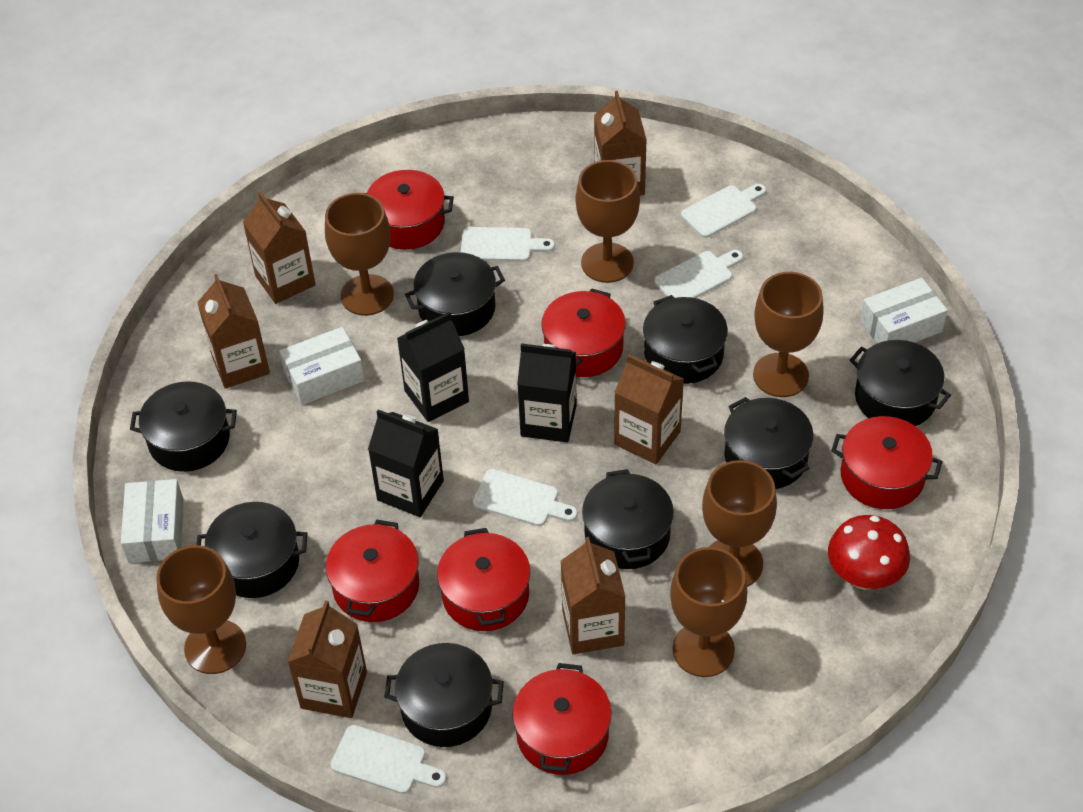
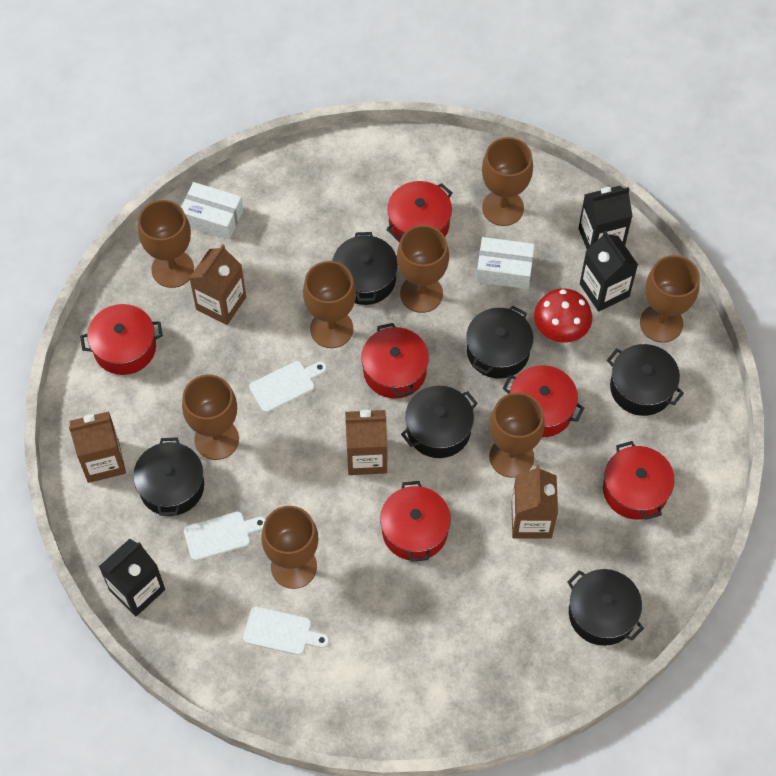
black pot: [130,381,237,472] [196,502,308,598] [384,643,504,747] [405,252,505,336] [582,469,674,569] [643,295,728,384] [724,397,814,489] [850,340,951,426] = 8 -> [133,437,204,516] [332,232,398,305] [401,386,478,458] [466,306,534,379] [567,569,644,646] [607,344,684,416] = 6
brown carton: [197,274,270,389] [243,191,316,304] [287,600,367,718] [561,537,626,654] [594,91,647,196] [614,354,684,464] = 6 -> [69,411,126,483] [189,244,246,325] [345,410,387,475] [511,465,558,539] = 4
brown goblet: [156,545,246,674] [325,193,394,316] [576,160,640,283] [670,547,747,677] [702,460,777,587] [753,272,824,397] = 6 -> [138,200,194,288] [182,375,239,460] [261,506,318,589] [303,261,356,348] [397,225,449,313] [482,137,533,226] [489,393,545,478] [640,255,700,343] = 8
white box: [121,479,184,563] [279,327,364,405] [860,278,948,343] = 3 -> [181,182,243,240] [476,237,535,289] = 2
white cutting board: [331,725,447,794] [461,227,555,262] [473,469,578,526] [654,250,743,298] [681,184,766,238] = 5 -> [184,512,266,561] [243,607,329,655] [249,361,327,413] = 3

